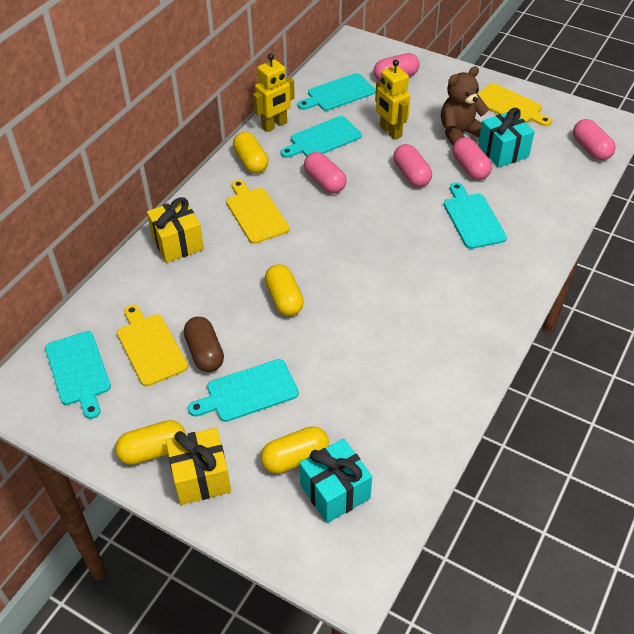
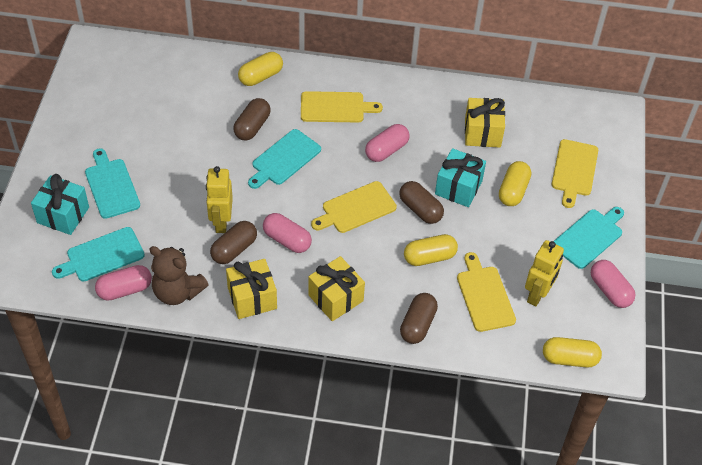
brown capsule: [184,317,224,372] = 1 -> [210,221,257,264] [233,98,271,140] [399,181,444,224] [400,293,438,344] = 4
pink capsule: [304,152,347,193] [374,53,419,81] [394,144,432,187] [452,137,492,180] [573,119,616,160] = 5 -> [95,265,152,301] [263,213,312,253] [365,124,409,162] [591,260,636,308] = 4
turquoise cutting board: [45,331,111,419] [188,359,299,422] [281,116,362,158] [298,73,375,111] [444,182,507,249] = 5 -> [52,227,145,282] [85,148,140,219] [248,129,321,189] [554,207,624,269] = 4
yellow cutting board: [117,305,188,387] [226,180,290,244] [477,83,552,126] = 3 -> [301,91,383,122] [311,181,397,233] [457,252,516,332] [552,139,598,208] = 4
yellow gift: [147,197,204,263] [166,428,231,505] = 2 -> [226,259,277,319] [308,256,365,321] [465,98,505,148] = 3

